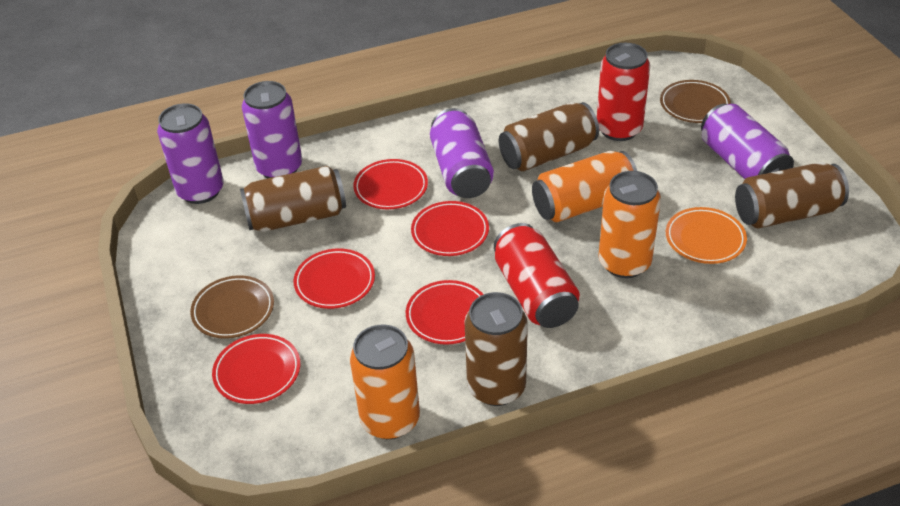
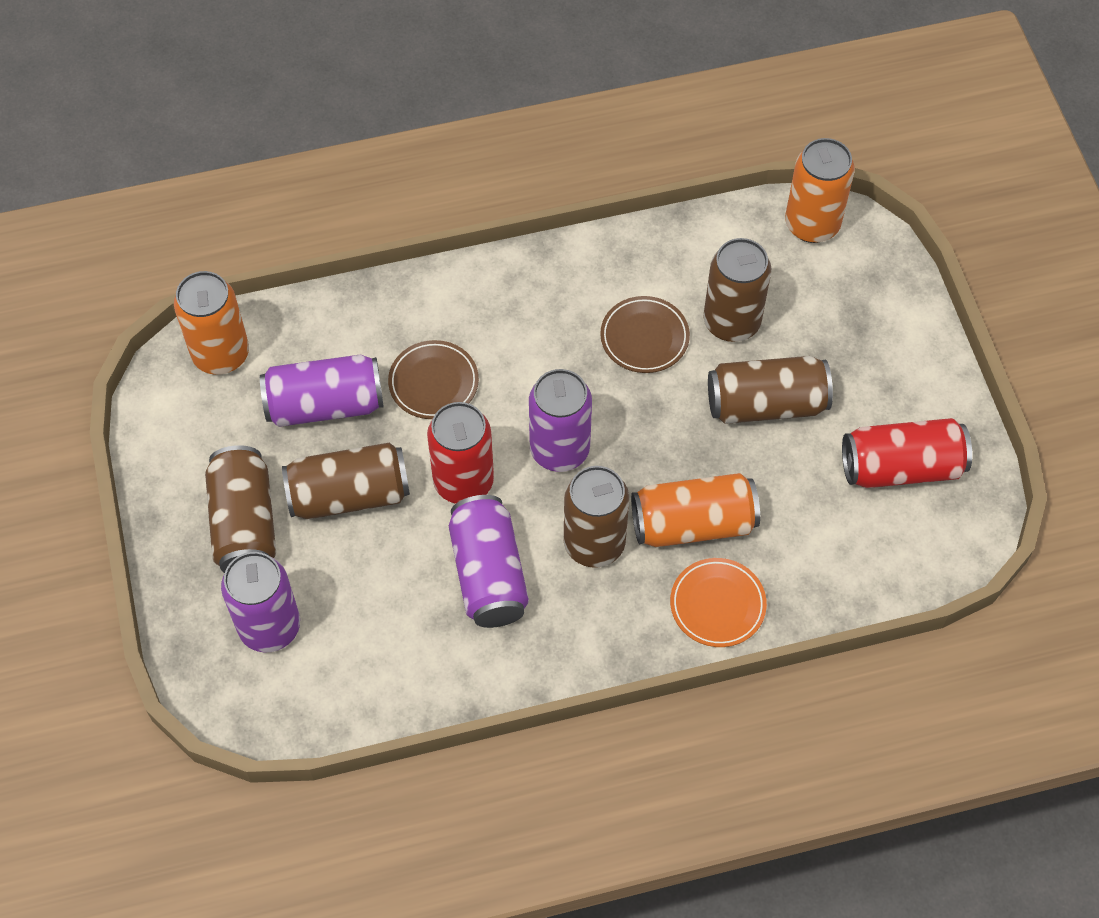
brown can: [240,166,346,232] [464,292,528,406] [499,102,599,171] [735,162,849,229] = 4 -> [205,445,276,573] [282,443,410,519] [564,466,629,568] [704,238,771,342] [708,356,833,424] = 5
red plate: [212,334,300,404] [293,248,375,309] [353,159,428,209] [406,280,484,345] [411,201,489,256] = 5 -> none = 0

